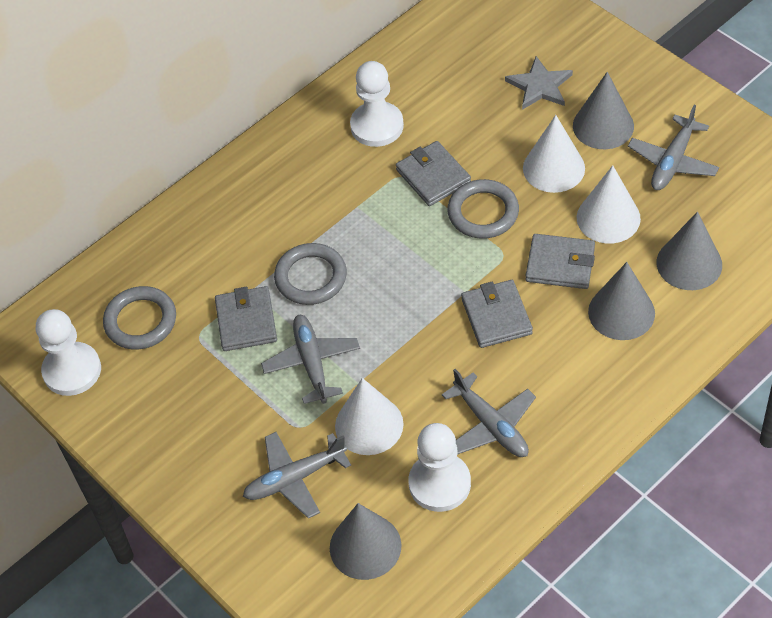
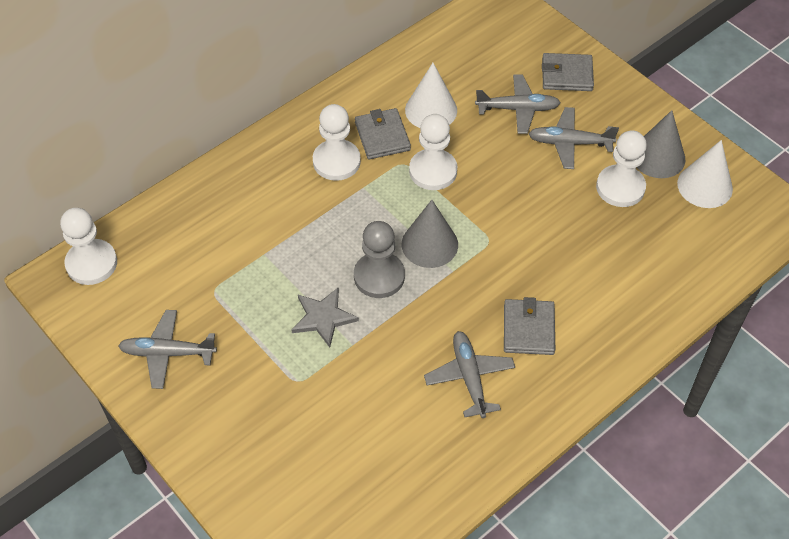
grey cone: [330,503,401,580] [573,72,634,149] [588,262,655,340] [657,212,722,290] = 4 -> [402,200,458,268] [636,110,685,178] = 2
grey pawn: none = 0 -> [354,221,405,298] = 1
grey ring: [103,286,176,349] [274,243,347,305] [447,179,519,238] = 3 -> none = 0
grey wallet: [215,286,277,351] [396,141,471,206] [461,280,533,348] [526,234,595,289] = 4 -> [355,108,411,159] [504,297,555,355] [542,53,594,91] = 3
white cone: [335,378,404,455] [523,115,585,193] [577,165,641,244] = 3 -> [405,63,457,128] [677,140,733,208] = 2
white pawn: [36,309,101,396] [350,61,404,147] [408,423,471,512] = 3 -> [60,208,117,285] [313,104,361,181] [409,114,457,190] [596,130,647,207] = 4

